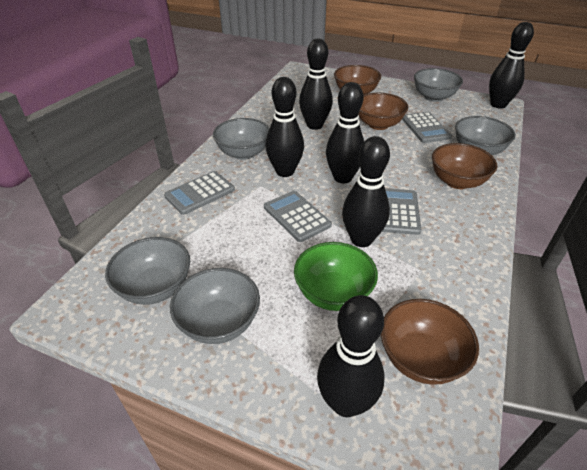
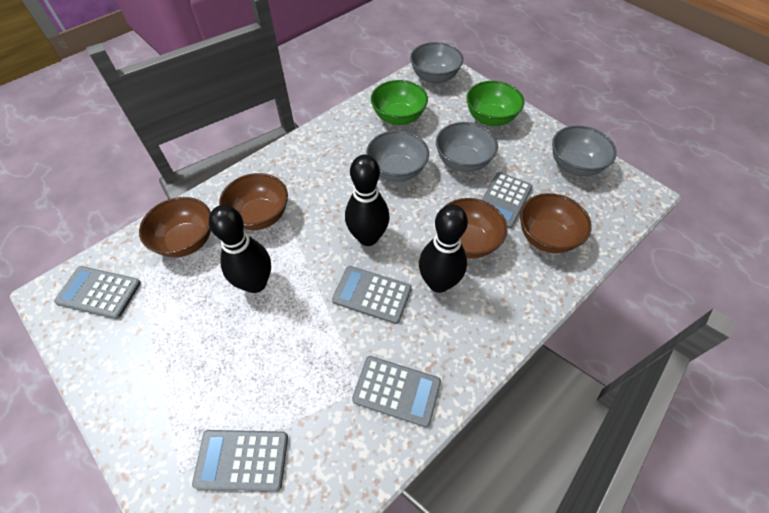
black bowling pin: [265,77,304,177] [299,39,333,130] [317,295,385,417] [326,82,364,183] [342,136,390,247] [489,22,534,109] = 6 -> [209,205,271,293] [345,155,390,246] [419,204,468,293] = 3
green bowl: [294,242,378,311] = 1 -> [371,80,428,125] [466,81,525,126] = 2
grey bowl: [105,237,190,305] [170,268,260,344] [213,118,270,160] [414,68,463,102] [455,116,516,155] = 5 -> [366,130,429,182] [410,42,463,84] [436,122,498,172] [552,126,617,176] = 4
grey calculator: [164,171,235,215] [264,191,332,242] [382,188,421,235] [402,112,452,143] = 4 -> [54,266,141,319] [192,430,288,491] [332,266,412,324] [352,356,441,427] [482,172,533,229] = 5

